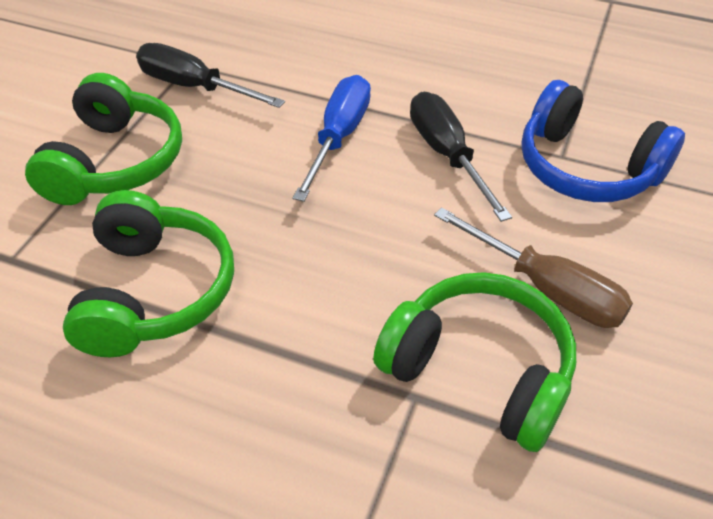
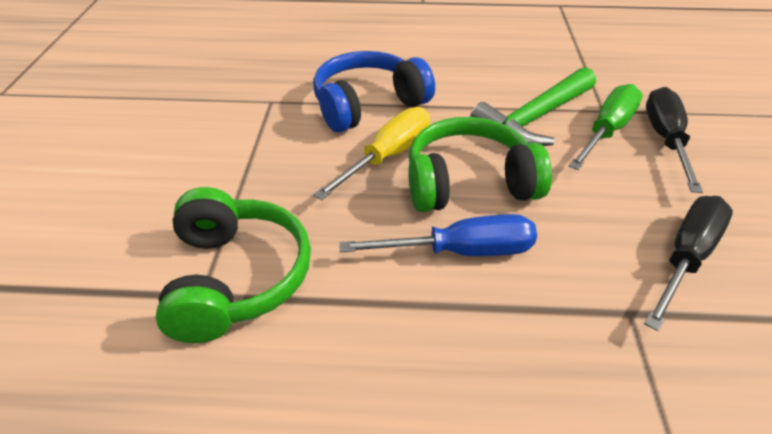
brown screwdriver: [434,207,633,328] = 1 -> none = 0
green hammer: none = 0 -> [470,67,596,146] = 1
green headphones: [25,73,182,205] [63,190,234,357] [373,272,576,452] = 3 -> [155,187,311,343] [408,117,552,212] = 2
green screwdriver: none = 0 -> [568,84,643,170] = 1
yellow screwdriver: none = 0 -> [313,107,430,200] = 1

